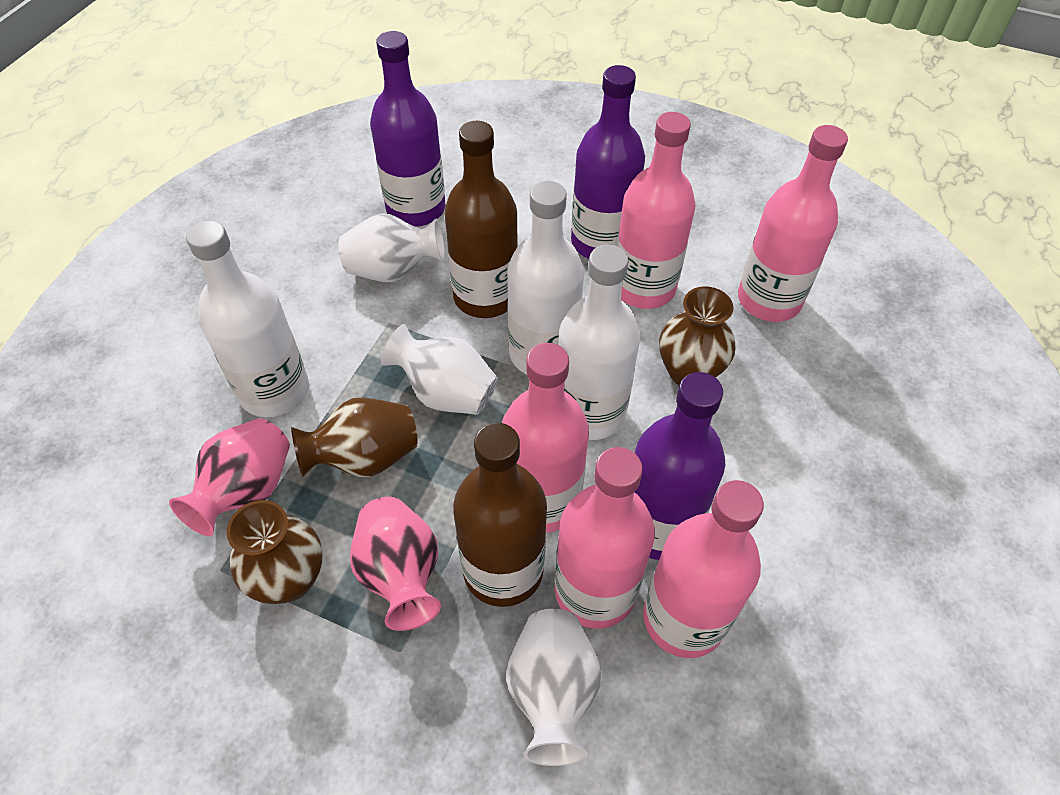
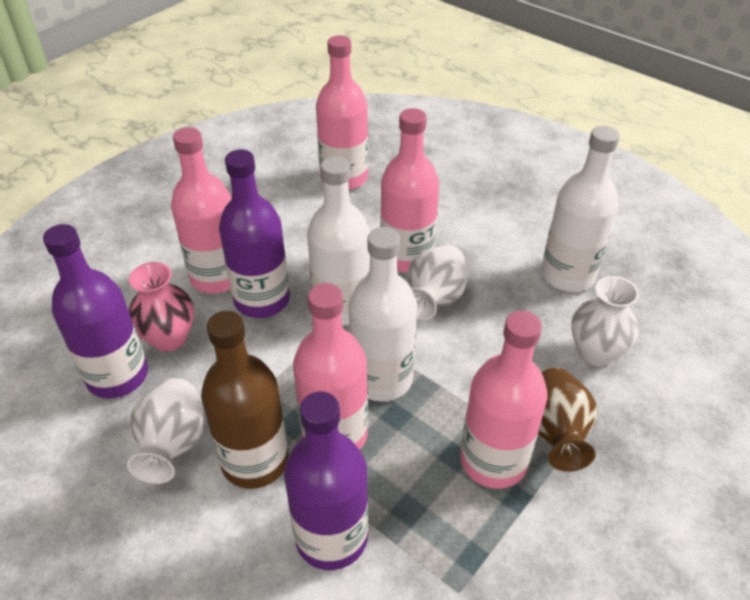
brown bottle: [444,121,518,318] [453,423,547,607] = 2 -> [201,311,288,489] = 1
brown vase: [227,500,322,604] [291,398,418,477] [659,286,736,385] = 3 -> [537,368,597,472] = 1
pink vase: [169,418,290,536] [350,497,441,631] = 2 -> [129,262,194,352] = 1

